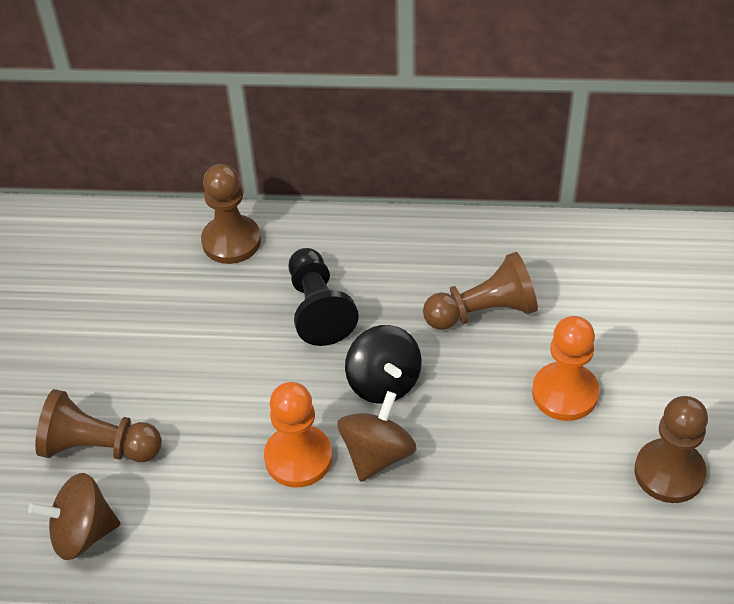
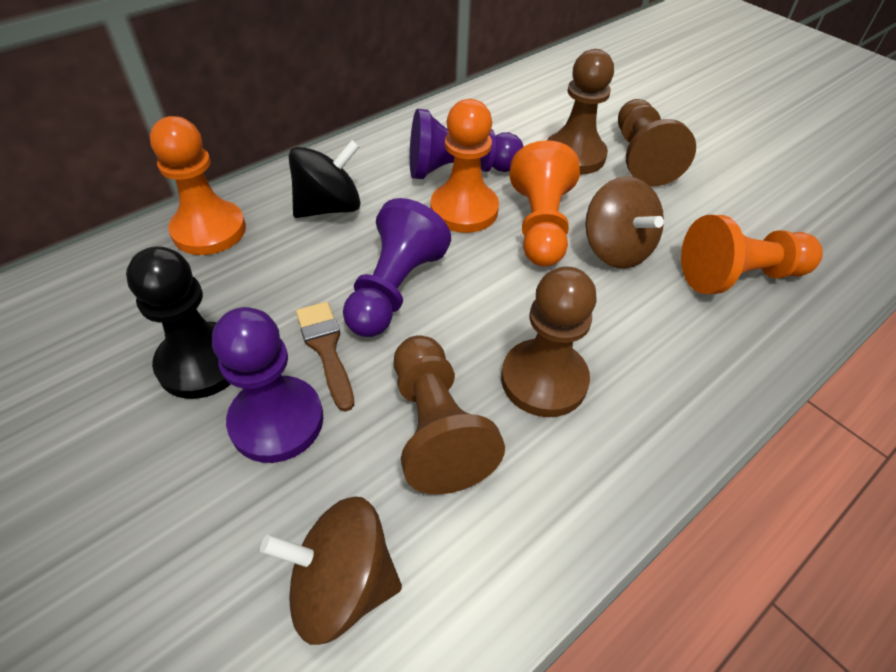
brown brush: none = 0 -> [296,302,354,412] = 1
orange pawn: [264,382,332,487] [532,316,599,421] = 2 -> [150,116,246,255] [430,99,499,233] [510,140,580,267] [681,215,823,294] = 4
purple pawn: none = 0 -> [212,307,323,463] [343,198,451,337] [410,109,524,179] = 3

